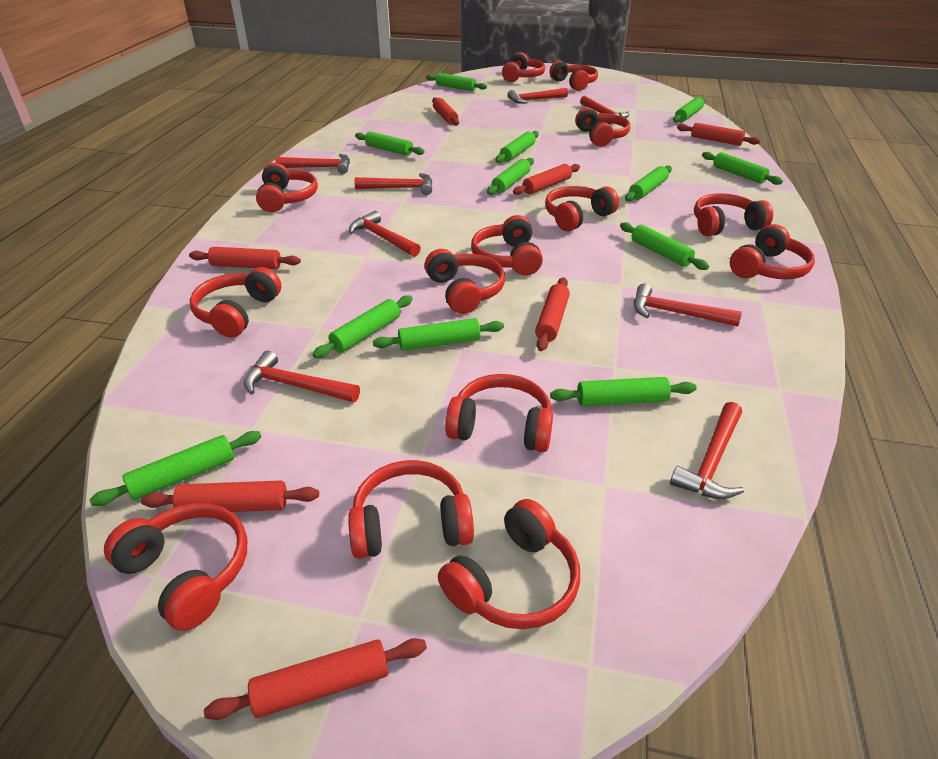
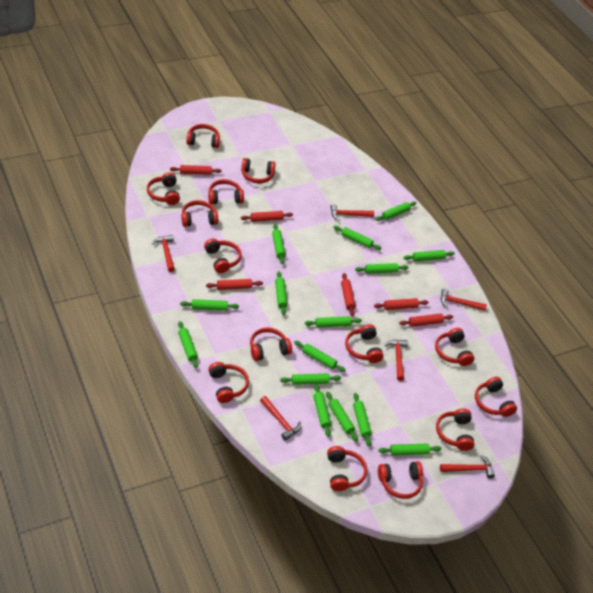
green rolling pin: [90,431,261,506] [313,295,413,358] [355,131,424,156] [373,318,504,351] [426,73,487,91] [487,158,534,195] [495,131,539,163] [550,377,697,406] [620,222,709,270] [625,165,672,201] [673,97,705,122] [702,152,783,185] = 12 -> [178,321,198,368] [180,299,239,311] [272,224,286,264] [275,271,288,315] [280,373,341,385] [294,341,346,372] [305,316,362,328] [313,384,331,437] [326,392,358,442] [333,226,382,250] [353,393,372,446] [355,263,409,274] [376,201,416,221] [378,444,441,456] [404,250,455,262] = 15
red hammer: [244,351,360,402] [275,154,350,174] [349,211,421,257] [355,173,432,195] [508,88,568,104] [580,96,629,124] [634,283,742,327] [670,402,744,499] = 8 -> [152,235,175,272] [260,396,301,441] [330,204,374,221] [385,340,408,381] [440,455,495,479] [441,288,487,311] = 6
red rolling pin: [141,480,319,512] [189,247,301,269] [204,638,427,720] [432,97,459,126] [513,164,580,195] [535,277,570,351] [677,123,761,146] = 7 -> [170,165,222,175] [206,279,263,290] [241,211,293,222] [341,273,356,317] [374,298,429,310] [399,313,453,327] = 6

